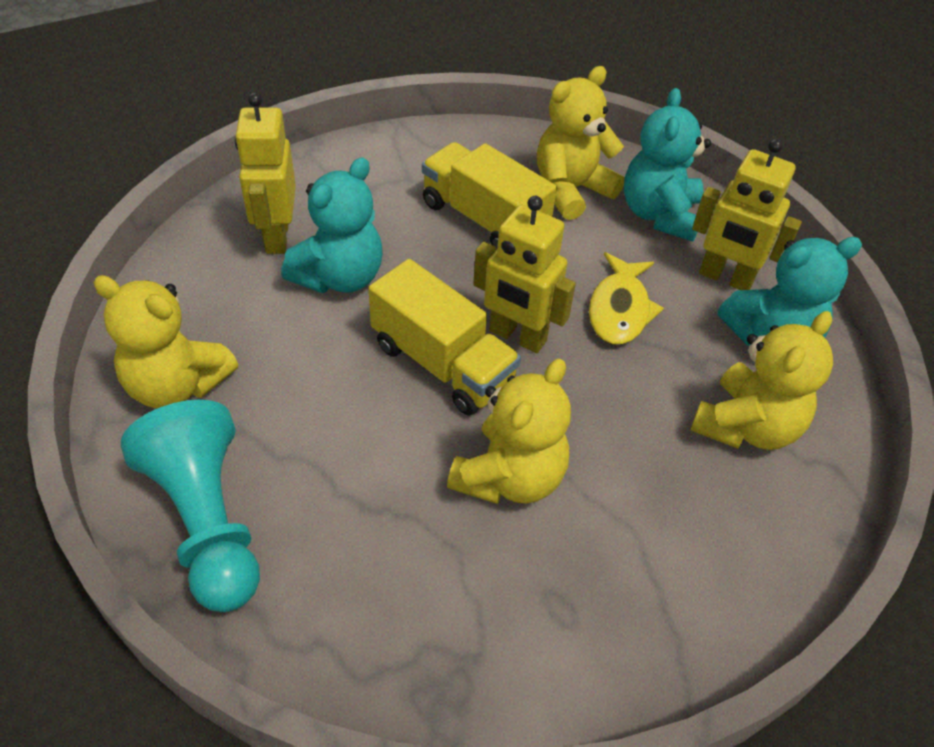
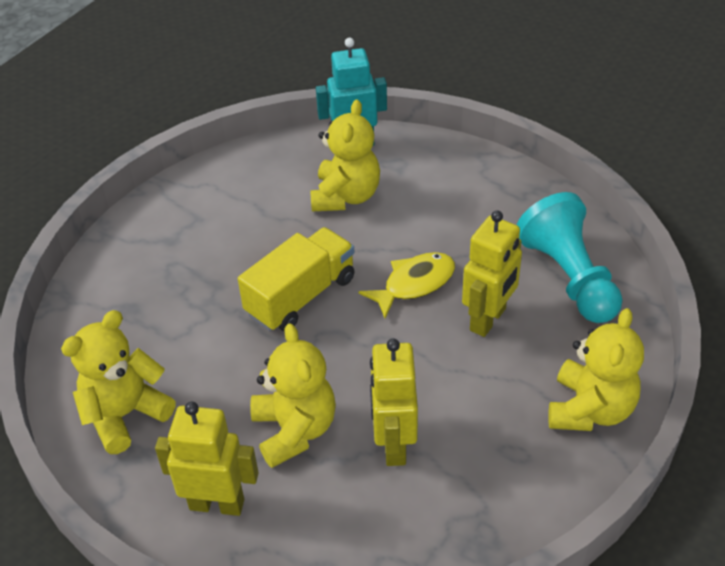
turquoise robot: none = 0 -> [316,38,387,146] = 1
turquoise teddy bear: [281,157,382,293] [624,88,711,242] [718,237,862,346] = 3 -> none = 0
yellow truck: [368,259,521,416] [422,142,557,250] = 2 -> [238,227,355,332] = 1

